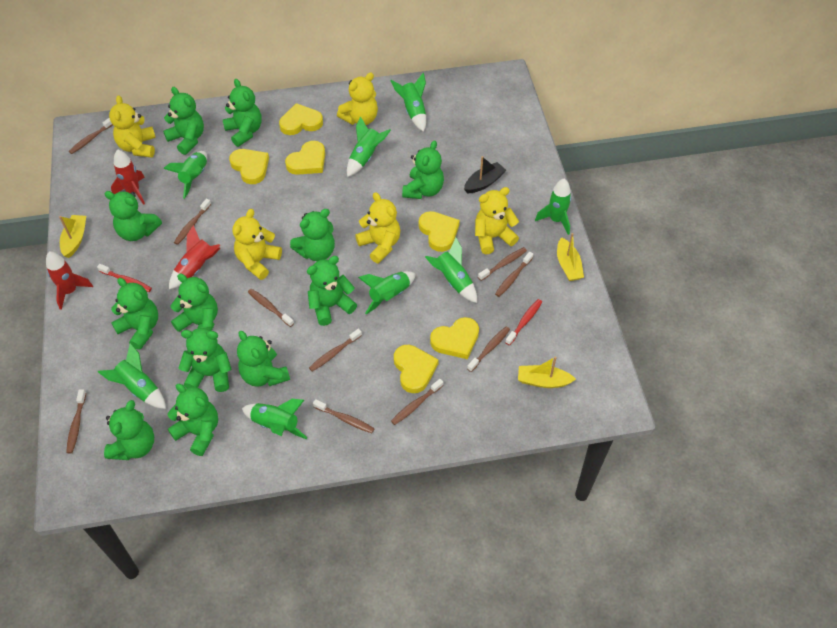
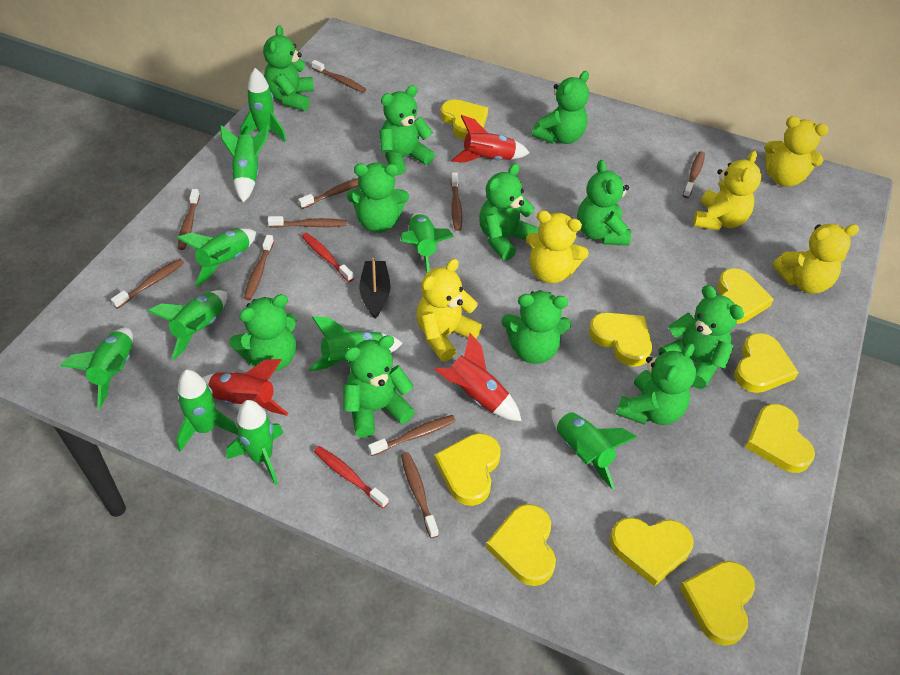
green rocket: [98,343,166,409] [163,151,207,199] [242,399,308,439] [347,116,391,177] [358,271,416,314] [391,73,426,132] [425,238,477,303] [535,179,571,235] = 8 -> [60,328,133,409] [147,290,227,360] [176,370,238,452] [177,228,256,287] [220,125,269,203] [226,400,284,485] [240,68,287,142] [309,316,403,371] [401,213,454,273] [551,409,638,490] = 10
green teddy bear: [104,400,154,460] [105,191,162,241] [111,278,158,350] [163,87,204,155] [168,384,218,456] [170,273,218,332] [179,328,232,392] [222,79,262,147] [237,331,290,387] [290,209,335,261] [307,256,357,326] [402,140,444,199] = 12 -> [229,294,296,371] [263,25,314,111] [343,335,415,438] [347,162,409,233] [379,85,435,176] [479,163,537,261] [502,290,571,364] [532,71,589,144] [577,160,631,246] [616,343,696,425] [658,285,744,389] = 11
yellow boat: [59,215,86,258] [518,356,576,388] [557,233,584,281] = 3 -> none = 0
yellow heart: [229,149,269,184] [279,103,323,135] [285,141,325,175] [394,345,439,393] [419,211,460,252] [430,317,479,359] = 6 -> [434,433,501,506] [441,99,488,140] [486,504,556,586] [589,312,652,367] [609,517,694,587] [680,561,755,646] [717,268,774,324] [734,333,799,393] [745,404,815,473] = 9

